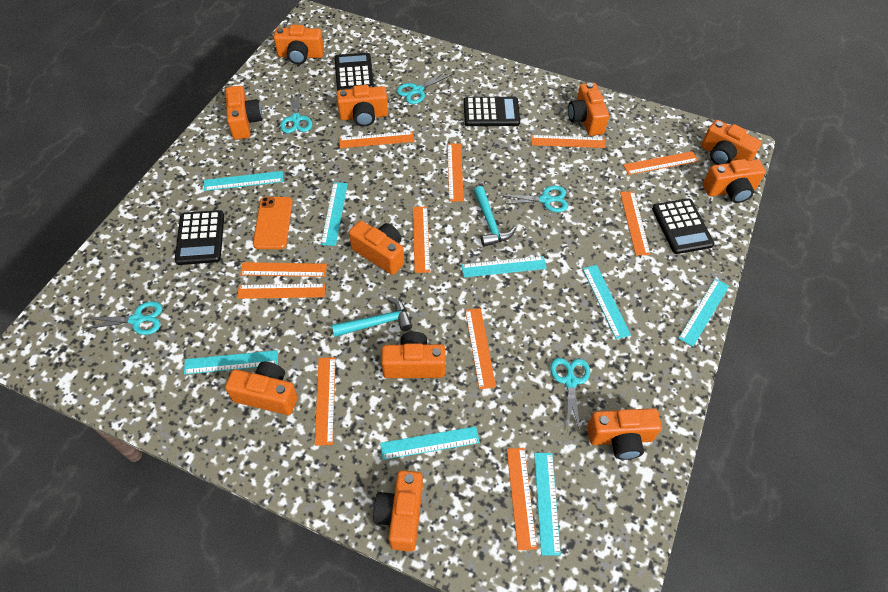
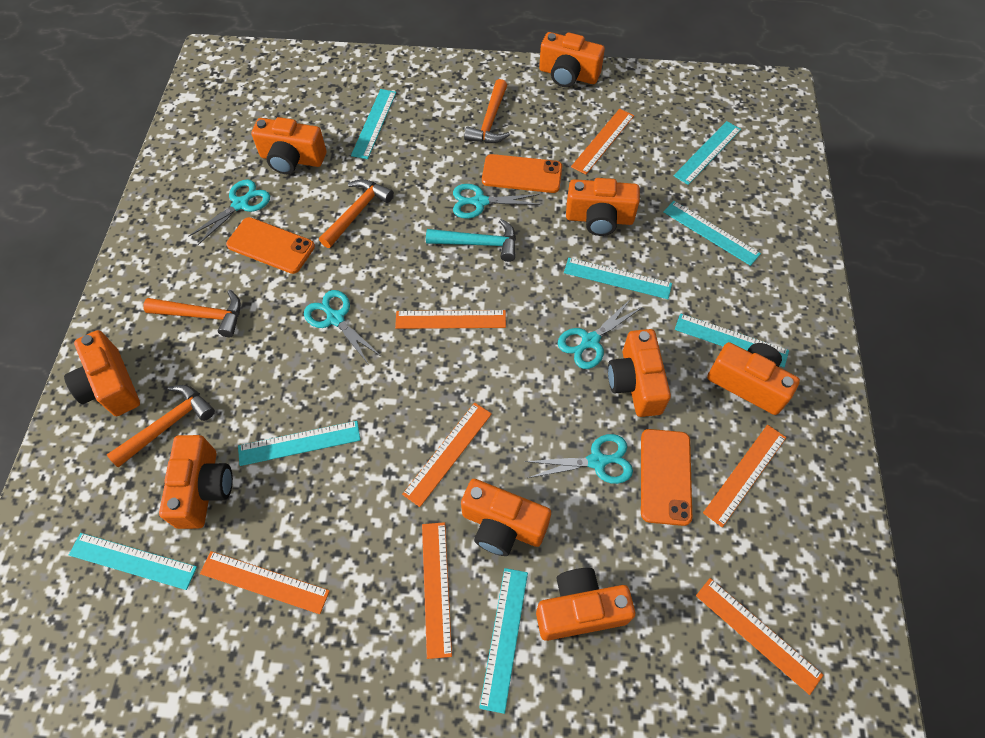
black calculator: [175,210,224,265] [335,53,374,91] [464,97,520,126] [652,198,714,254] = 4 -> none = 0
orange camera: [225,362,298,415] [226,86,262,140] [274,25,324,64] [337,85,388,127] [349,221,404,275] [373,470,423,552] [381,332,446,378] [568,82,609,136] [587,408,662,460] [701,120,762,165] [703,159,766,203] = 11 -> [64,330,140,416] [159,435,233,529] [251,117,326,174] [461,479,551,556] [536,568,635,641] [539,32,605,87] [566,178,640,236] [608,329,671,417] [707,342,800,415] = 9
orange hammer: none = 0 -> [107,385,215,468] [143,290,241,337] [319,179,394,248] [464,79,510,143] = 4
orange phone: [253,197,293,249] = 1 -> [226,217,315,274] [482,154,562,193] [641,429,692,526] = 3
orange ruler: [237,284,325,299] [240,262,327,277] [315,357,336,446] [339,131,414,148] [413,207,430,273] [447,144,464,202] [465,308,496,389] [507,448,537,550] [531,135,606,148] [620,191,651,255] [623,151,698,175] = 11 -> [200,551,330,614] [395,310,506,329] [402,403,492,507] [422,522,452,659] [571,109,634,175] [696,578,824,695] [703,425,786,527] = 7
turquoise hammer: [332,297,412,337] [474,186,516,247] = 2 -> [426,219,516,262] = 1

